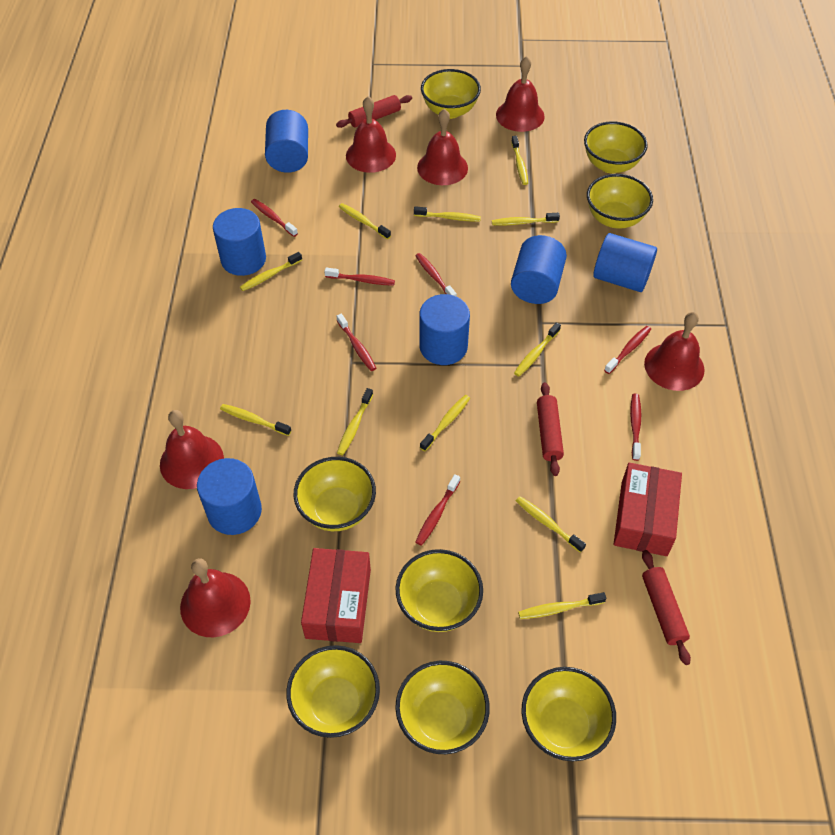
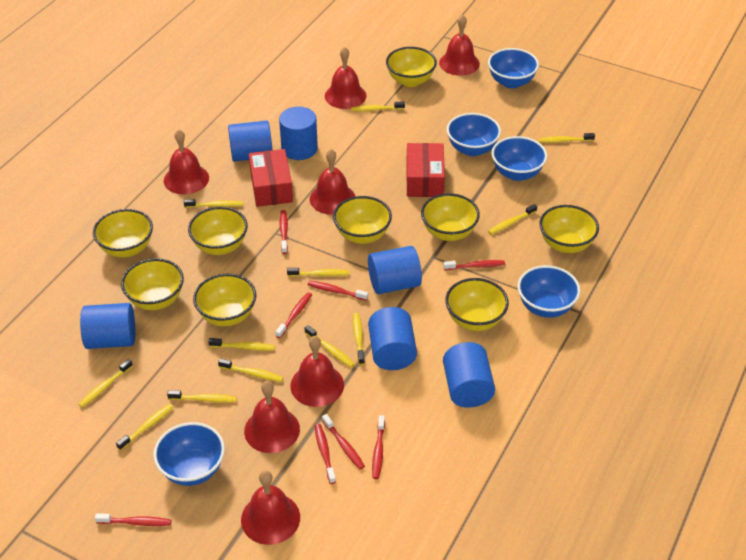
blue bowl: none = 0 -> [153,422,225,486] [447,113,501,156] [488,48,539,88] [491,136,547,181] [518,265,580,318] = 5
red bell: [160,410,224,489] [180,558,251,637] [346,96,396,173] [417,109,468,185] [496,56,545,132] [644,312,704,391] = 6 -> [164,129,209,195] [241,470,300,545] [244,381,300,453] [290,336,344,407] [310,149,355,215] [325,47,366,109] [439,15,480,76] = 7
red rolling pin: [336,95,412,128] [537,382,564,476] [642,550,691,665] = 3 -> none = 0
red toothbrush: [251,199,298,237] [324,268,395,286] [337,314,376,371] [415,253,457,297] [416,474,460,546] [604,326,651,374] [630,394,641,461] = 7 -> [95,513,172,526] [276,292,312,338] [279,210,288,254] [308,281,368,301] [315,424,336,484] [322,414,365,469] [372,415,385,479] [443,260,505,270] = 8
yellow bowl: [286,645,380,738] [293,457,376,531] [395,661,490,754] [396,549,483,632] [421,69,481,119] [521,667,616,761] [584,121,648,174] [587,174,653,229] = 8 -> [93,209,153,257] [121,258,184,310] [188,207,248,255] [193,274,256,326] [333,196,392,244] [386,47,437,87] [421,193,480,241] [445,278,509,331] [540,205,599,253] = 9
yellow toothbrush: [220,404,291,436] [240,252,302,291] [337,388,373,455] [339,203,391,239] [414,206,481,222] [420,395,470,451] [492,213,560,226] [511,136,528,185] [514,322,561,377] [516,496,586,553] [518,592,607,619] = 11 -> [78,359,133,407] [116,404,174,450] [167,390,237,403] [184,199,243,208] [208,338,275,351] [218,358,283,382] [287,268,350,277] [305,325,355,367] [351,101,405,111] [353,313,365,365] [488,204,537,235] [539,133,595,143] = 12

